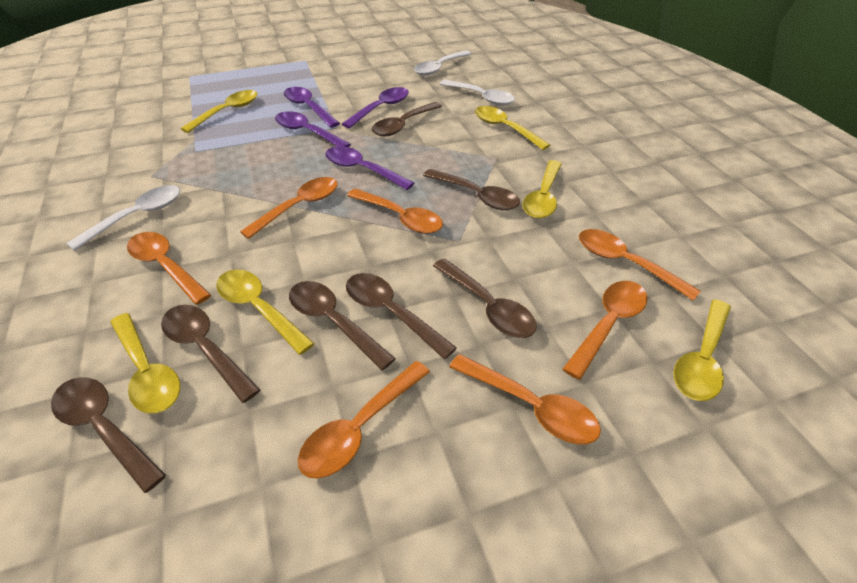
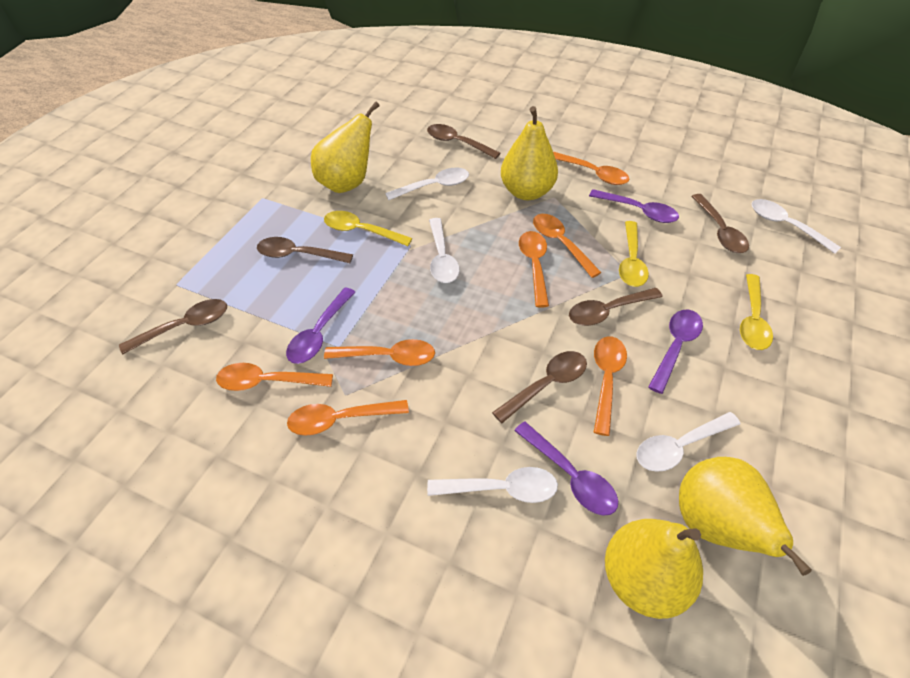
brown spoon: [51,377,166,493] [161,305,260,403] [289,281,396,370] [346,273,457,359] [372,102,442,137] [423,169,520,210] [433,258,537,338] = 7 -> [119,299,227,355] [257,237,353,263] [427,124,500,159] [492,351,587,423] [569,288,663,326] [691,194,749,253] = 6
white spoon: [67,185,180,251] [414,51,471,76] [440,80,515,105] = 3 -> [385,168,469,200] [427,467,558,503] [429,218,459,283] [637,412,740,472] [751,199,841,254] = 5
yellow pear: none = 0 -> [311,101,380,193] [501,106,558,200] [605,519,703,619] [679,457,812,576] = 4
yellow spoon: [110,313,180,414] [181,90,258,133] [216,270,315,355] [475,106,550,150] [522,160,562,219] [673,299,731,401] = 6 -> [324,211,412,246] [619,221,649,287] [740,274,773,350] = 3

